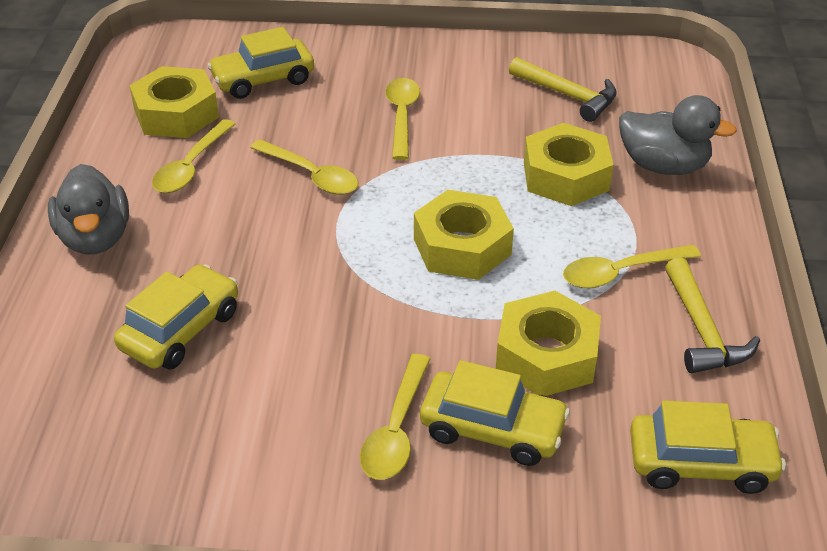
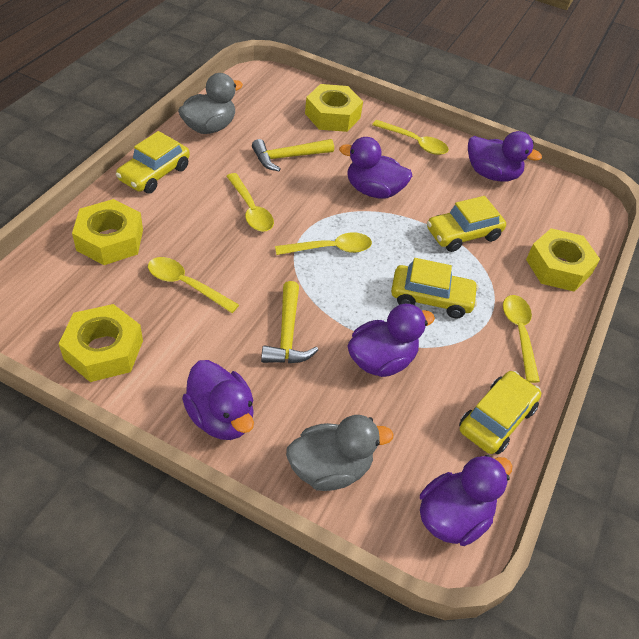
purple duck: none = 0 -> [182,360,254,440] [339,137,412,199] [347,304,435,377] [420,455,512,546] [468,131,542,182] = 5

